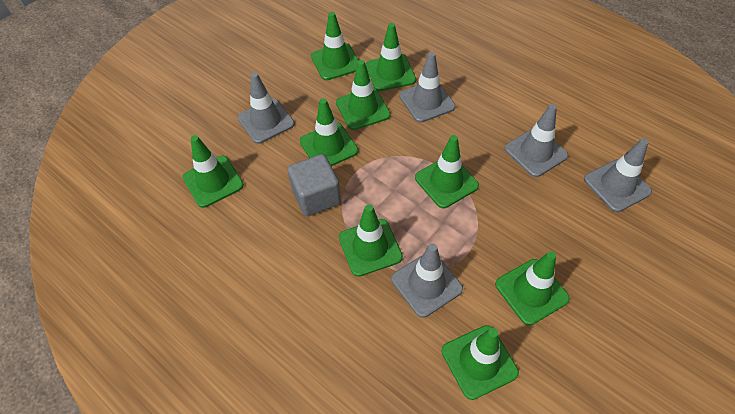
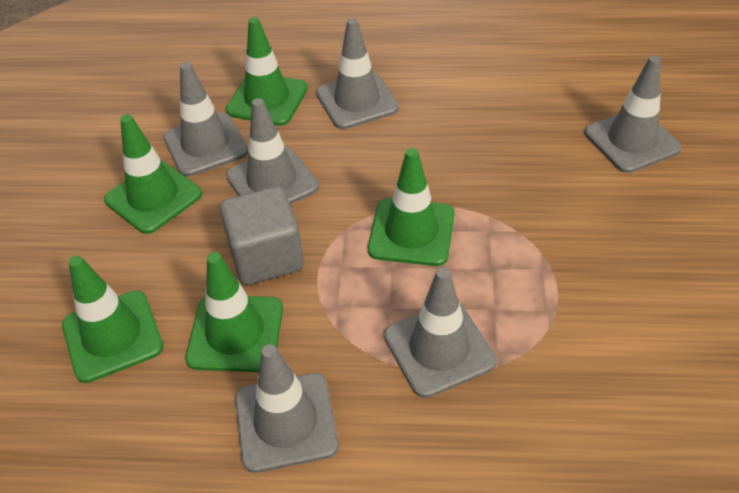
green traffic cone: [183,135,244,208] [300,98,358,166] [311,12,359,80] [336,60,391,130] [339,204,403,277] [366,23,416,91] [415,135,479,208] [442,325,519,400] [495,251,570,325] = 9 -> [62,256,163,383] [104,114,202,234] [185,252,283,372] [225,17,308,126] [368,148,455,266] = 5
grey traffic cone: [237,72,295,144] [391,243,463,318] [400,52,456,123] [505,104,568,177] [584,139,652,212] = 5 -> [163,62,248,177] [226,98,319,204] [235,344,339,473] [316,18,399,129] [384,267,496,398] [585,55,682,173] = 6

